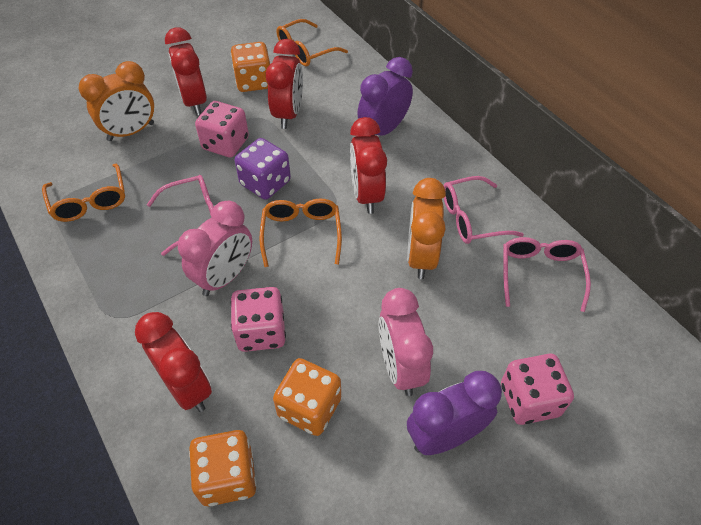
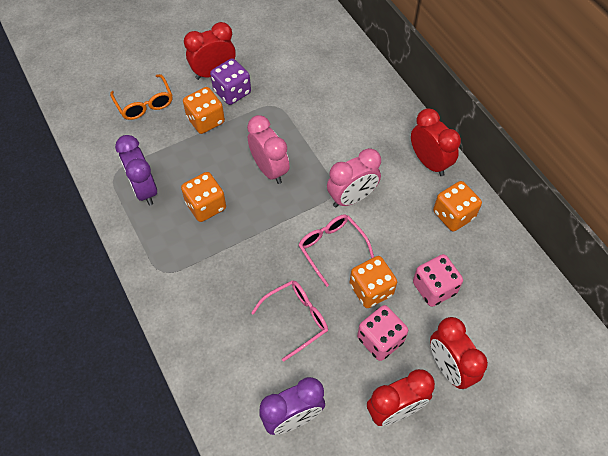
orange clock: [79,61,154,141] [407,178,446,279] = 2 -> none = 0
orange dice: [189,430,257,506] [231,42,270,92] [273,358,341,436] = 3 -> [181,172,226,222] [183,87,225,134] [350,256,397,308] [433,181,482,232] = 4
orange glasses: [42,164,125,222] [259,199,342,267] [277,19,348,66] = 3 -> [110,74,172,120] = 1
pink dice: [195,101,249,158] [231,287,286,352] [501,353,574,425] = 3 -> [357,305,408,361] [413,254,463,307] = 2
pink glasses: [147,175,214,256] [444,176,524,244] [503,237,591,312] = 3 -> [251,280,328,361] [298,214,374,287] = 2

